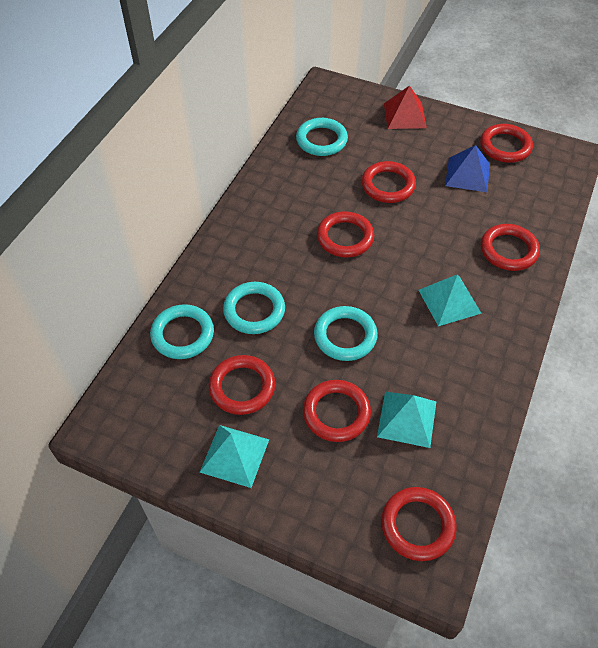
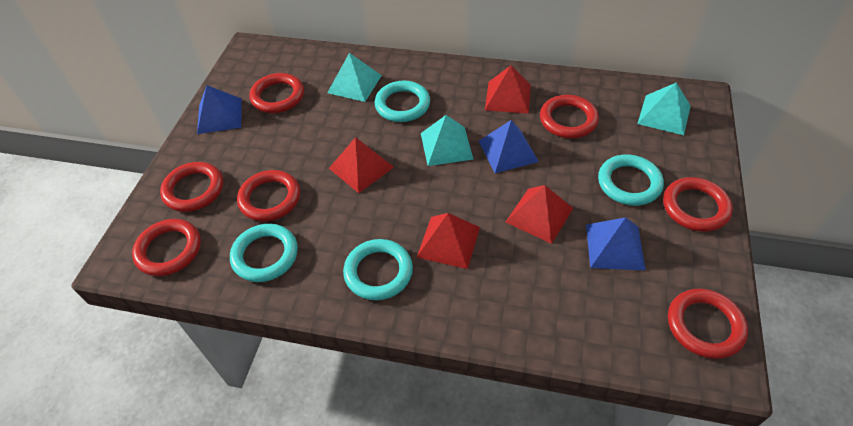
blue pyramid: [445,145,490,192] = 1 -> [197,85,242,134] [479,120,539,173] [586,217,645,270] = 3
red pyramid: [384,85,427,129] = 1 -> [329,137,394,193] [417,213,480,269] [485,66,531,114] [506,185,573,244] = 4

